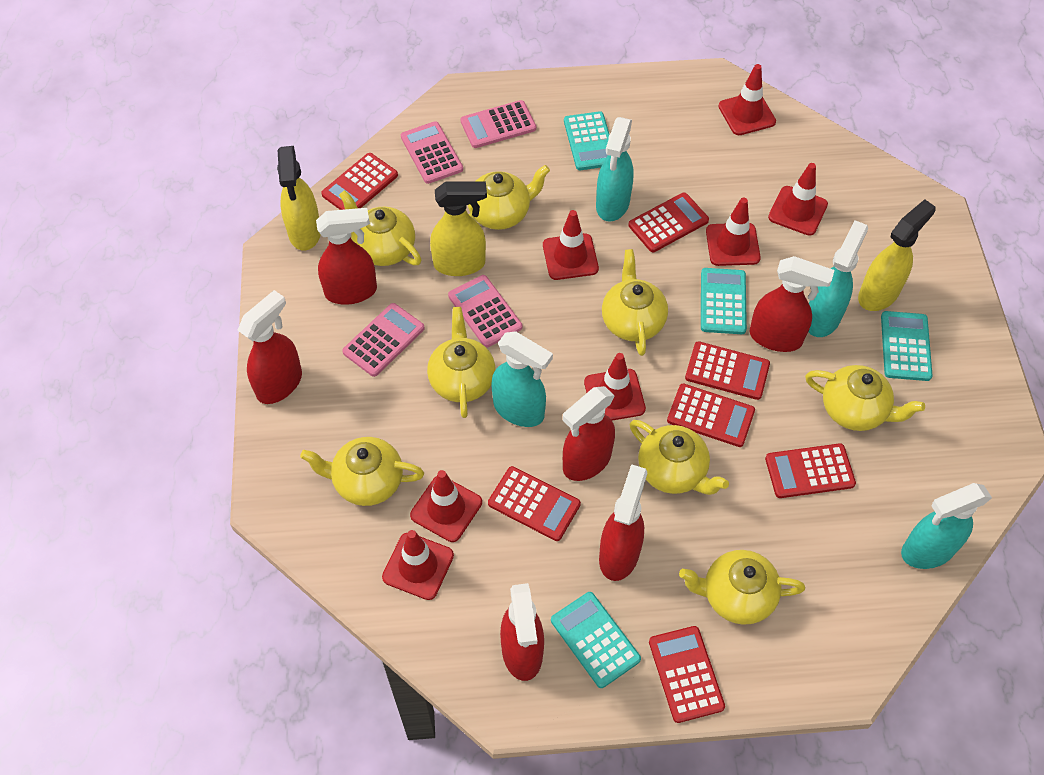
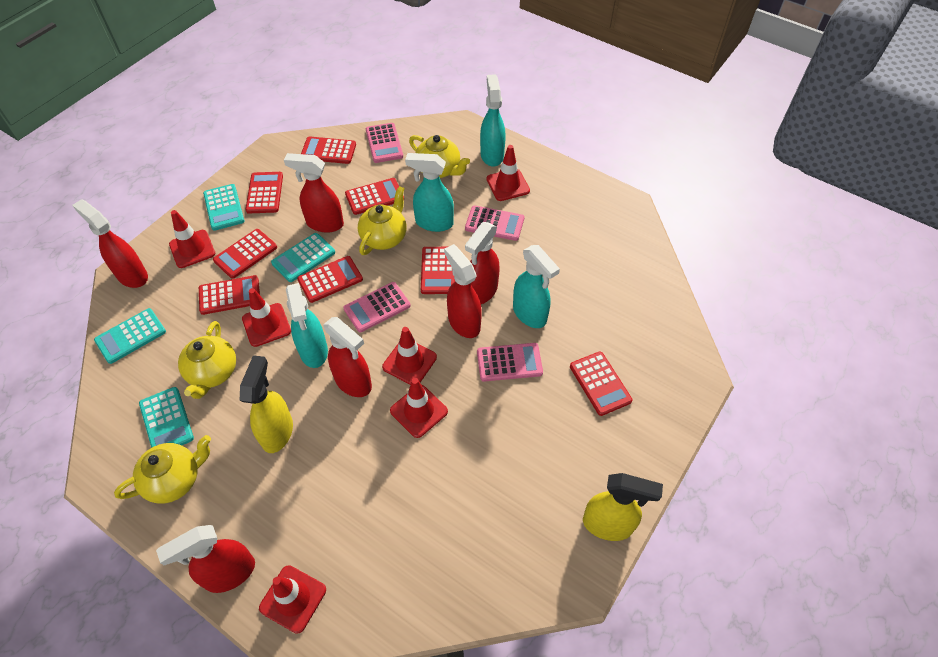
red calculator: [321,153,398,210] [488,466,581,541] [629,193,709,252] [649,626,725,723] [667,384,755,447] [685,341,770,400] [765,443,856,498] = 7 -> [199,275,260,315] [213,229,277,279] [246,172,283,213] [297,256,363,303] [301,136,356,164] [345,178,404,215] [421,247,455,294] [570,351,633,416] = 8
red traffic cone: [382,530,454,600] [410,470,482,542] [543,210,599,280] [584,353,646,420] [706,197,761,266] [718,64,776,135] [768,163,828,236] = 7 -> [169,210,215,268] [242,288,291,347] [259,565,326,634] [382,327,437,385] [390,378,448,438] [486,145,530,201] = 6
yellow spray bottle: [277,146,321,251] [430,181,487,276] [858,199,936,311] = 3 -> [240,355,293,453] [583,473,663,541] = 2
yellow teapot: [300,437,424,506] [339,190,422,266] [427,307,496,418] [468,165,550,230] [602,249,668,356] [630,420,729,495] [679,550,805,625] [805,365,925,431] = 8 -> [114,435,211,504] [178,321,236,399] [358,186,407,255] [409,135,470,178] = 4

